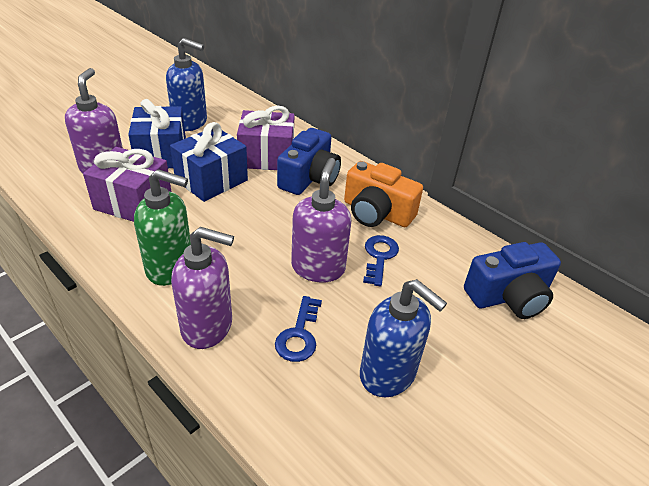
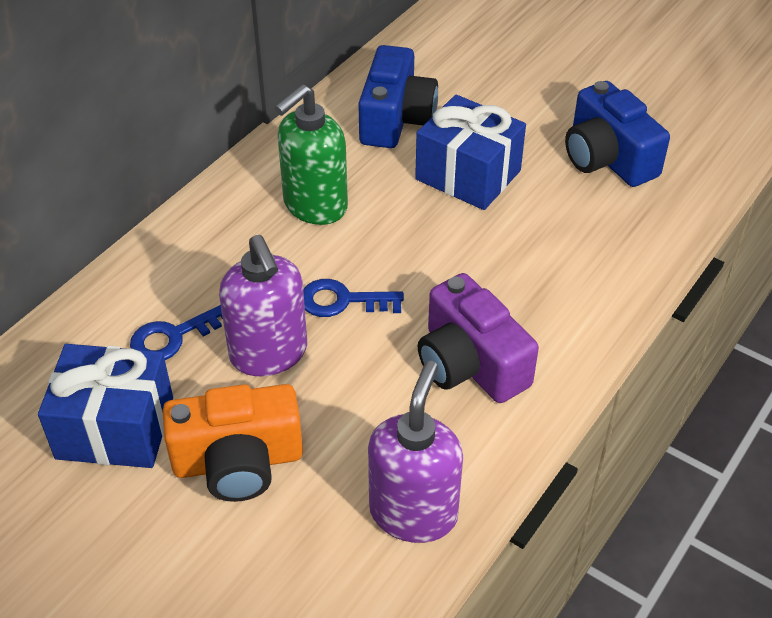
blue soap dispenser: [166,38,207,131] [360,279,447,397] = 2 -> none = 0
purple camera: none = 0 -> [418,273,539,403] = 1
purple gift: [83,147,172,222] [237,105,294,170] = 2 -> none = 0
purple soap dispenser: [65,68,123,173] [171,227,234,349] [291,158,351,282] = 3 -> [219,235,307,376] [368,361,463,543] = 2

